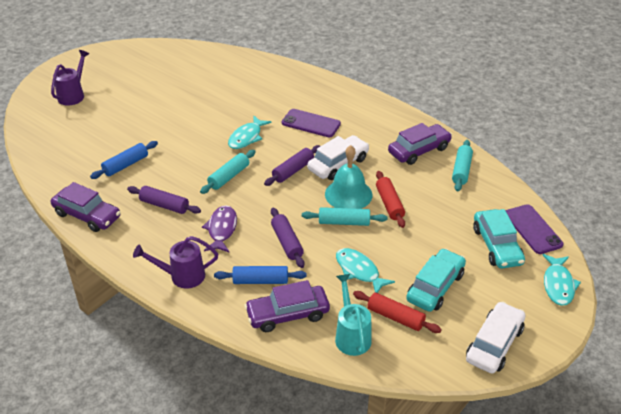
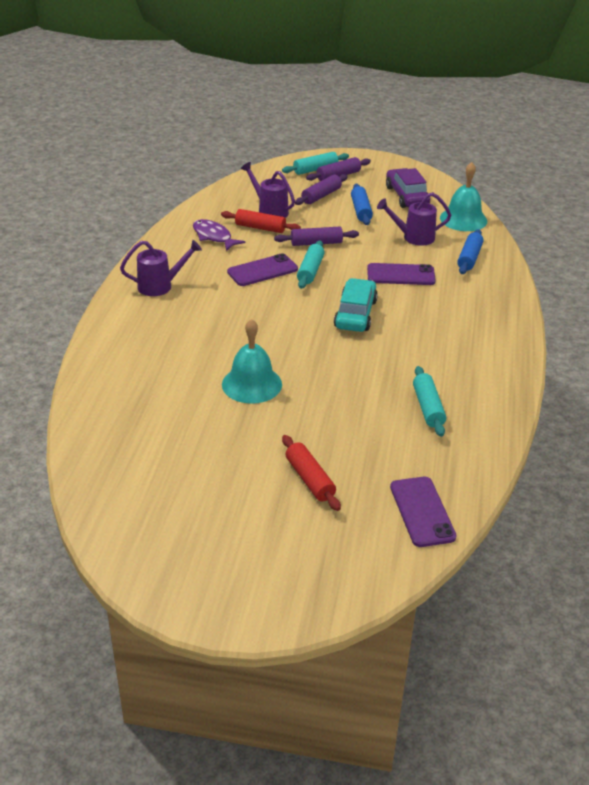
purple car: [51,182,121,232] [245,280,330,332] [388,123,452,165] = 3 -> [386,168,430,208] = 1
purple phone: [282,109,341,137] [506,204,564,254] = 2 -> [227,253,298,286] [367,263,436,285] [390,477,457,547] = 3
purple watering can: [51,50,89,105] [133,236,218,288] = 2 -> [120,240,202,296] [241,162,295,218] [377,192,451,246] = 3
turquoise bell: [325,145,372,209] = 1 -> [222,319,282,404] [440,162,487,231] = 2
turquoise car: [406,248,466,312] [473,209,525,268] = 2 -> [334,278,378,332] = 1
turquoise fish: [228,115,272,149] [336,248,395,293] [543,254,581,306] = 3 -> none = 0
turquoise watering can: [335,274,372,356] = 1 -> none = 0
white car: [307,135,369,180] [466,301,525,374] = 2 -> none = 0

